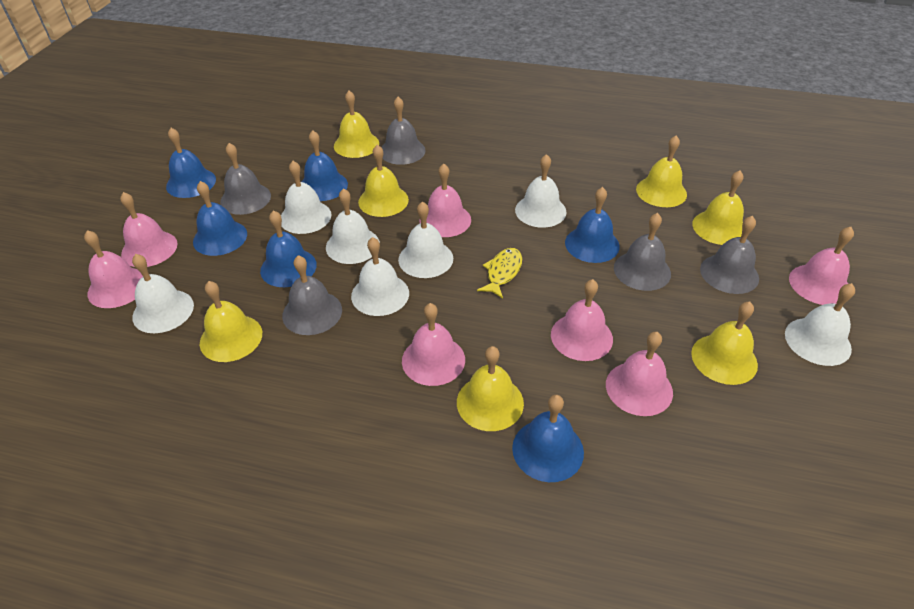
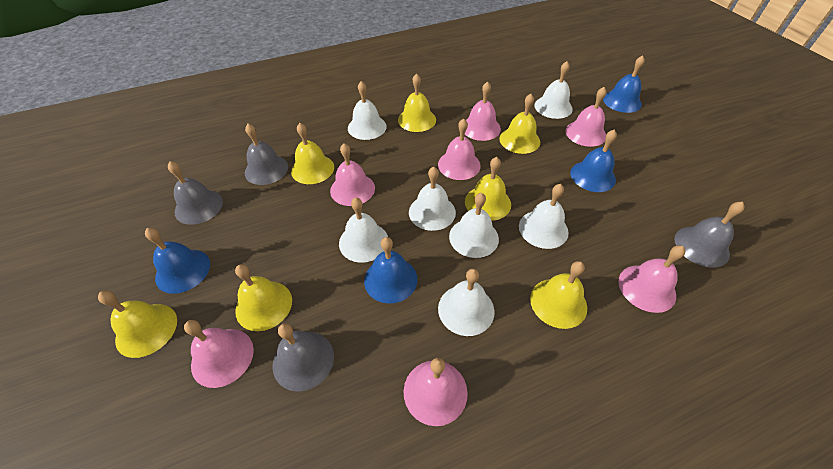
blue bell: [166,128,216,198] [193,181,247,256] [260,210,317,287] [302,130,348,201] [512,395,584,482] [565,187,620,263] = 6 -> [145,228,210,294] [364,237,417,304] [570,130,617,192] [603,55,645,113] = 4
grey bell: [220,143,271,215] [282,255,342,335] [381,97,426,165] [614,213,671,291] [700,216,759,294] = 5 -> [168,161,223,225] [245,124,288,185] [272,323,334,392] [674,202,745,268] = 4
yellow fish: [477,248,522,299] = 1 -> none = 0

